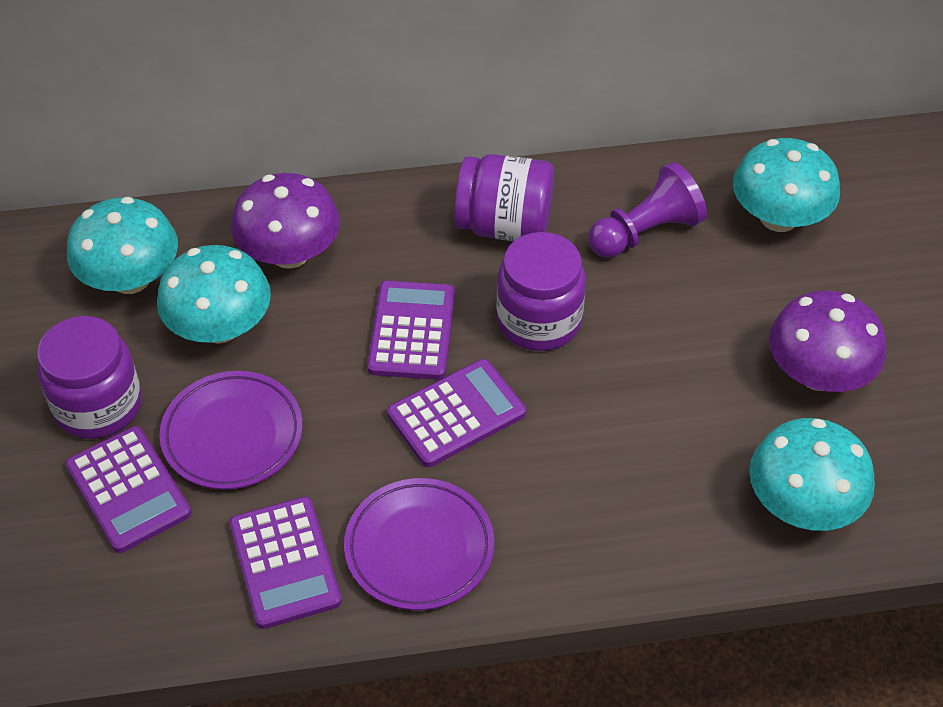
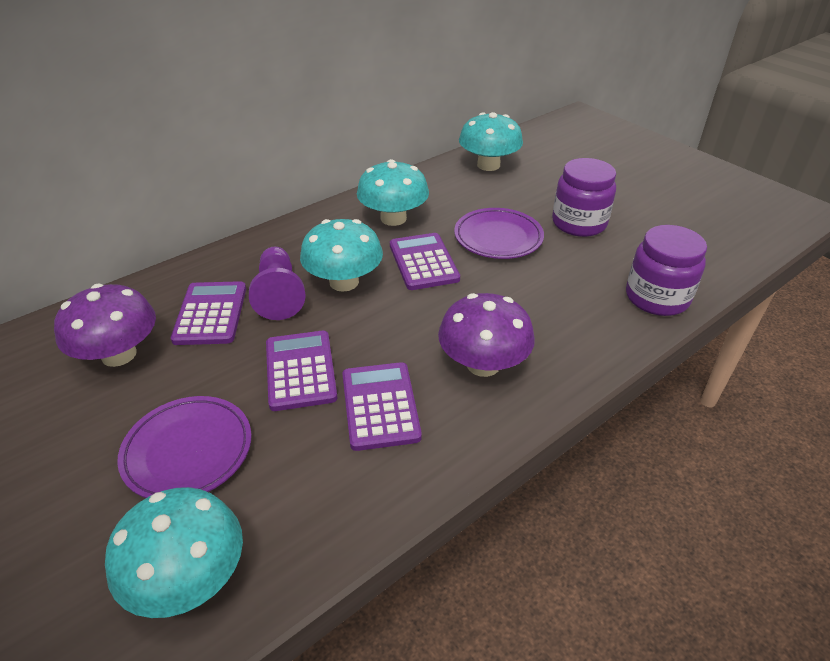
purple jar: [37,316,142,439] [454,154,554,241] [496,232,586,351] = 3 -> [552,158,616,237] [626,225,707,316] = 2

